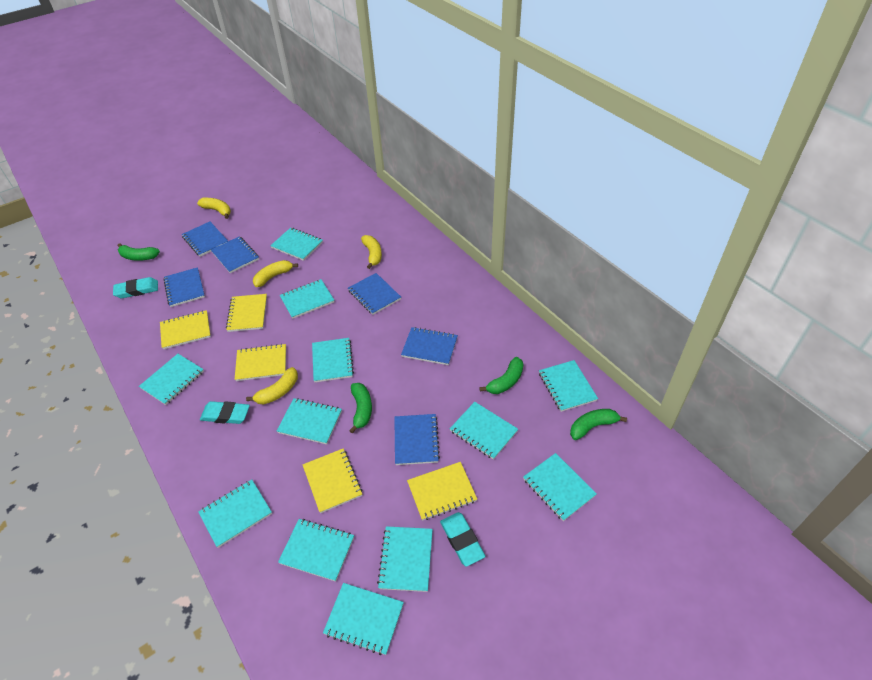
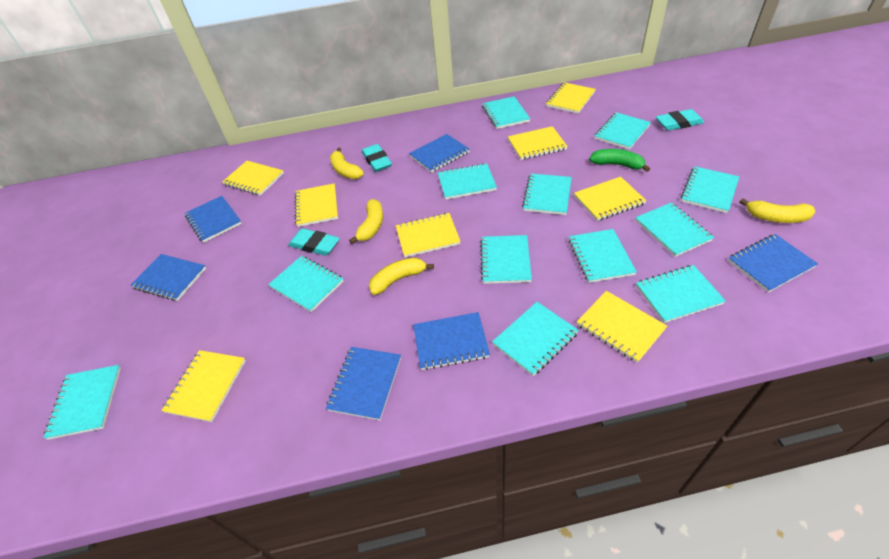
green banana: [118,243,160,261] [349,383,372,433] [479,357,523,394] [570,409,627,440] = 4 -> [589,149,650,172] = 1
yellow notebook: [160,310,211,349] [226,294,267,332] [235,344,286,381] [303,448,362,513] [407,462,477,521] = 5 -> [161,350,246,422] [222,161,284,196] [295,183,338,227] [396,213,461,257] [508,126,568,160] [546,82,596,114] [574,177,647,221] [577,291,667,363] = 8

